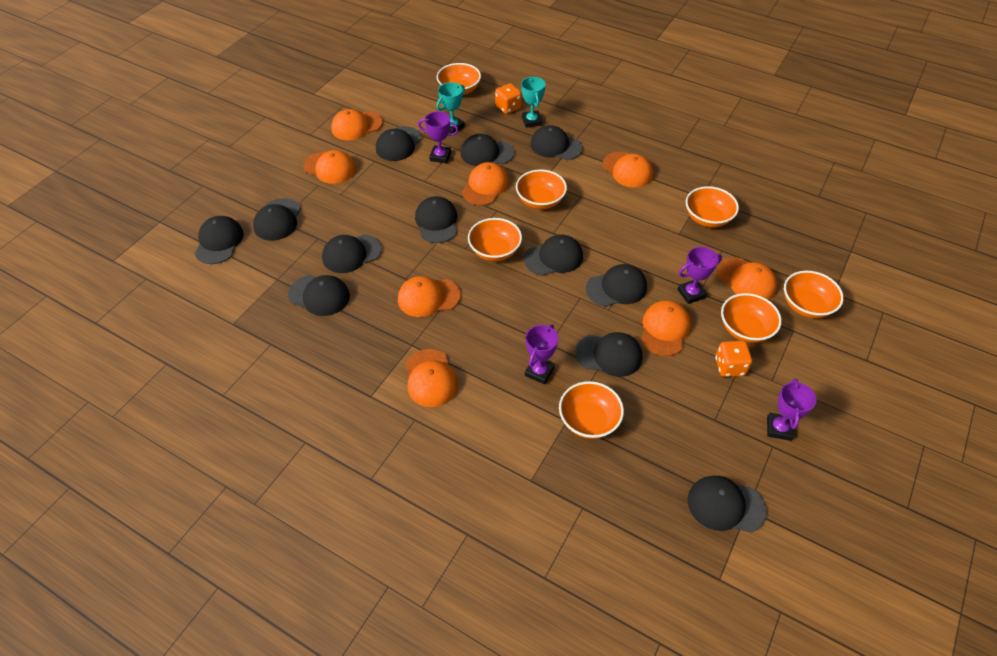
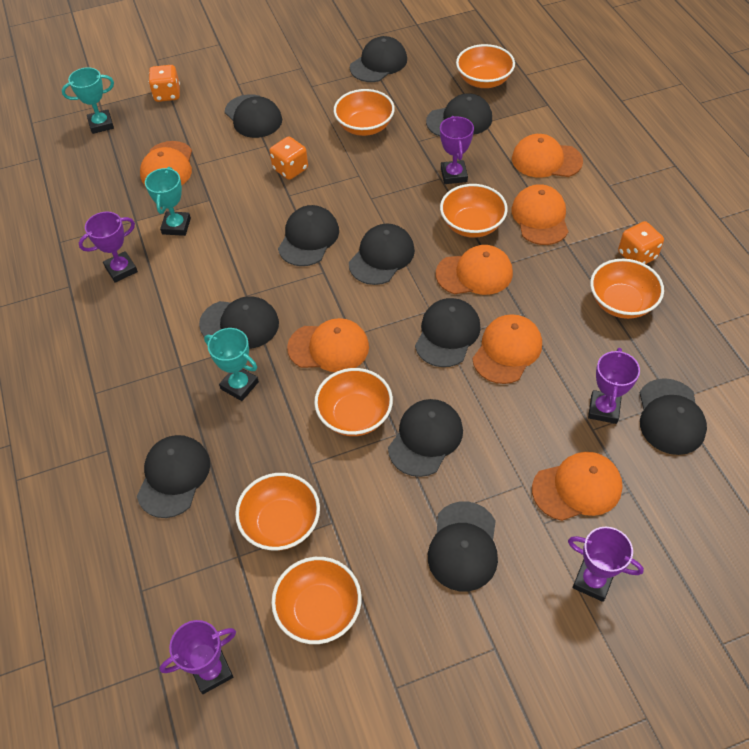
black cap: [195,216,244,264] [253,198,301,241] [288,275,350,316] [322,234,382,273] [376,126,422,161] [415,196,457,243] [461,134,514,166] [524,234,583,276] [530,125,583,160] [575,332,643,377] [586,264,647,307] [688,475,767,533] = 12 -> [137,435,210,518] [199,296,279,349] [225,94,282,138] [278,205,339,266] [349,224,415,285] [350,36,407,82] [388,399,463,477] [415,298,481,367] [426,93,492,137] [428,502,498,591] [640,378,707,455] = 11
orange cap: [304,150,356,184] [331,109,383,140] [398,276,461,317] [405,349,458,407] [462,162,509,205] [603,152,653,188] [641,301,691,356] [717,257,777,300] = 8 -> [140,141,192,185] [287,318,369,372] [436,245,513,295] [472,314,542,384] [511,184,569,245] [512,134,583,178] [532,452,622,521] = 7
orange dice: [495,83,522,114] [715,341,752,377] = 2 -> [149,65,180,102] [269,136,308,180] [618,221,664,264] = 3
purple trophy: [418,111,459,164] [525,324,559,384] [677,247,722,304] [767,378,816,441] = 4 -> [79,212,138,283] [160,620,236,694] [440,116,474,184] [568,527,644,602] [588,348,640,424] = 5
turquoise trophy: [437,82,465,133] [521,77,546,128] = 2 -> [62,67,114,134] [145,167,191,236] [204,328,259,401] = 3

